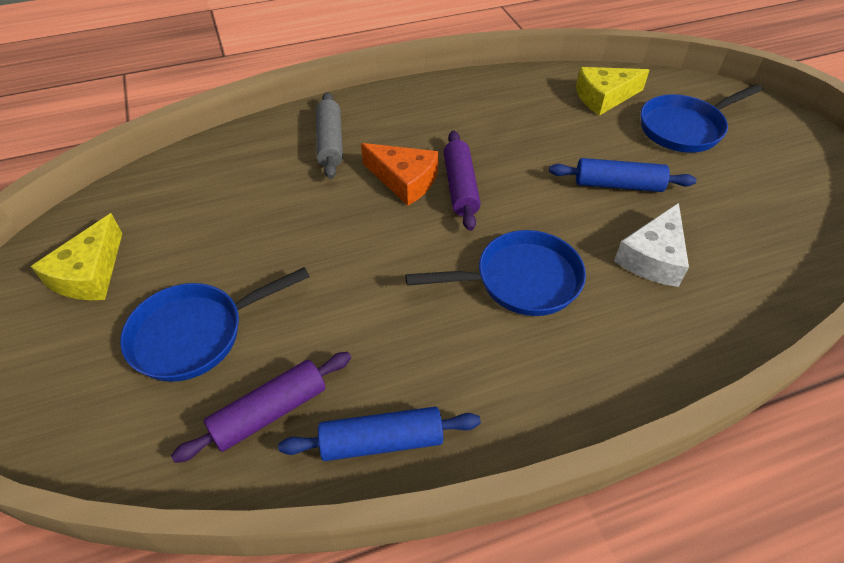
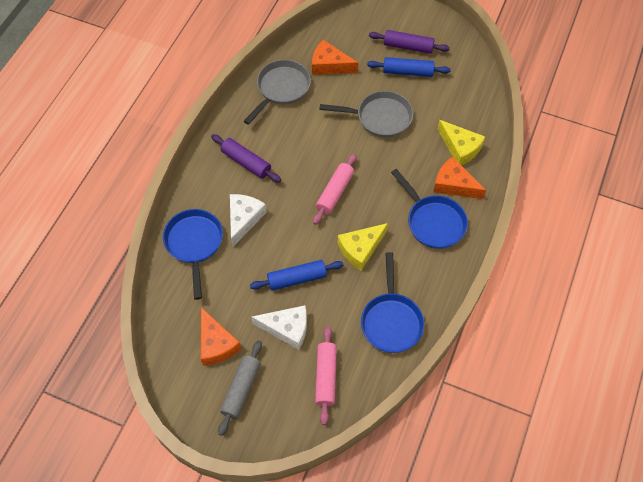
grey pan: none = 0 -> [244,59,311,125] [319,91,413,138] = 2
orange cheese: [361,143,438,206] = 1 -> [201,307,241,366] [312,40,358,75] [433,157,486,199] = 3
pink rolling pin: none = 0 -> [313,154,356,225] [315,326,337,425] = 2
white cheese: [614,203,689,287] = 1 -> [230,194,267,247] [251,305,307,350] = 2

